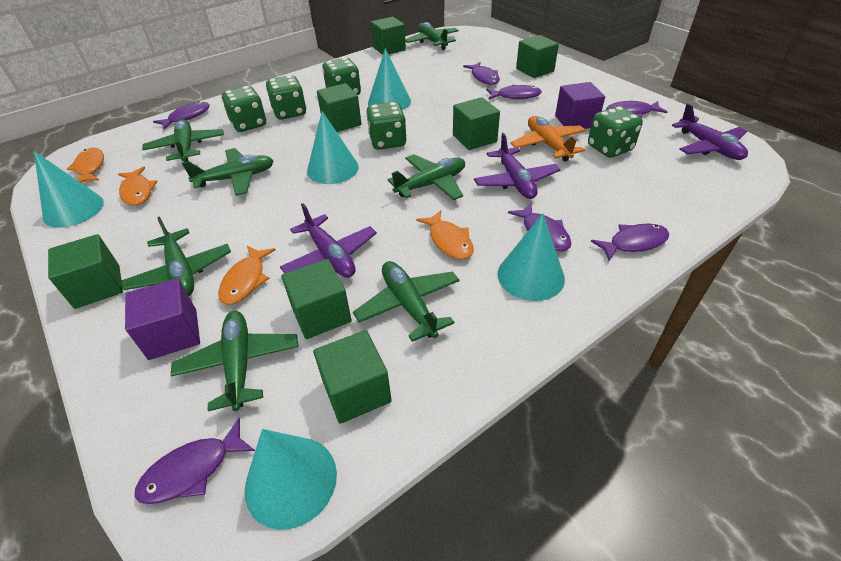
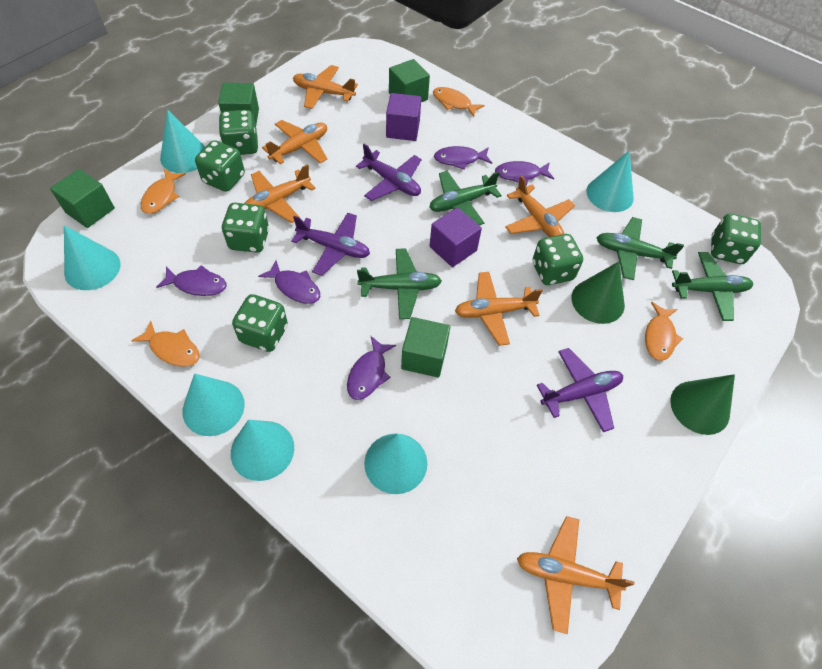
green cone: none = 0 -> [571,262,625,324] [670,374,735,435] = 2
green cube: [48,234,123,309] [281,259,352,339] [313,330,392,424] [317,83,361,132] [371,17,406,55] [453,97,500,150] [516,35,559,78] = 7 -> [50,169,115,228] [218,83,259,125] [389,59,430,102] [401,317,450,378] = 4
green dice: [222,86,266,132] [266,75,307,120] [322,58,361,95] [366,102,406,150] [588,106,643,158] = 5 -> [195,140,245,192] [219,110,258,155] [222,203,269,253] [232,294,288,352] [532,234,583,285] [711,214,761,264] = 6
green plane: [121,217,231,296] [142,119,224,162] [171,311,299,411] [182,148,274,196] [353,261,460,342] [388,154,465,200] [405,22,459,50] = 7 -> [357,249,442,319] [429,171,502,225] [596,217,684,280] [672,252,753,321] = 4
orange plane: [510,116,586,162] = 1 -> [244,164,316,223] [262,120,327,164] [293,65,358,109] [455,272,543,346] [505,175,575,237] [517,516,634,634] = 6
purple fish: [134,418,255,504] [153,101,210,130] [463,62,500,85] [486,85,542,100] [508,203,571,251] [591,224,669,261] [606,101,668,118] = 7 -> [156,265,227,296] [258,261,320,304] [347,336,396,400] [434,146,492,170] [495,161,554,185] = 5
turquoise cone: [34,151,104,228] [245,429,337,530] [307,111,359,184] [368,49,411,110] [497,213,565,301] = 5 -> [64,225,121,290] [160,109,205,173] [183,373,245,436] [231,420,294,481] [364,434,427,494] [586,150,634,212] = 6

